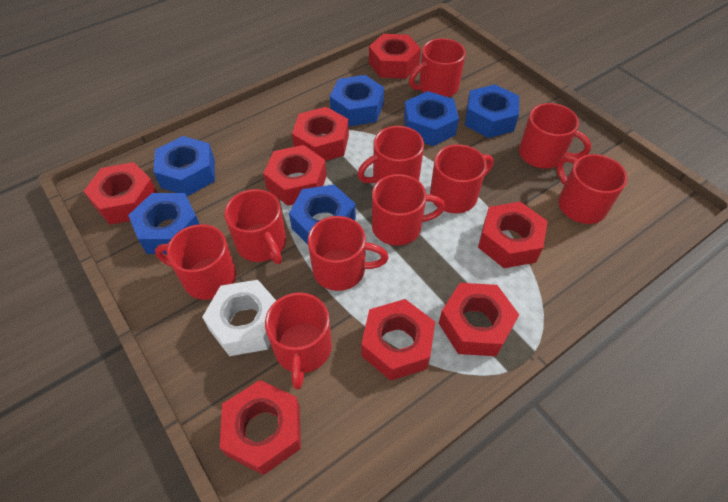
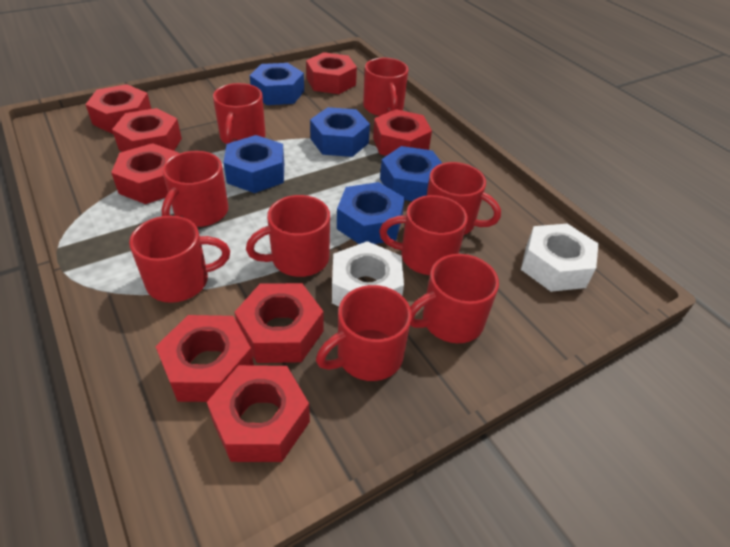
blue nut: [128,193,199,254] [153,136,215,196] [289,185,356,245] [330,75,384,127] [404,91,459,146] [465,84,519,138] = 6 -> [223,135,284,193] [249,63,304,105] [310,107,370,157] [337,182,405,244] [380,146,442,201] = 5
red mug: [155,224,237,300] [224,189,286,264] [265,292,332,390] [308,216,389,291] [357,126,424,183] [372,174,445,246] [409,38,466,97] [430,144,493,213] [519,103,591,169] [556,154,627,224] = 10 -> [129,216,230,303] [161,151,228,227] [213,83,266,144] [246,195,330,277] [316,285,412,381] [363,58,408,116] [379,195,468,275] [410,254,499,343] [427,162,501,235] = 9
white nut: [202,280,276,356] = 1 -> [332,241,404,307] [521,224,599,292] = 2

